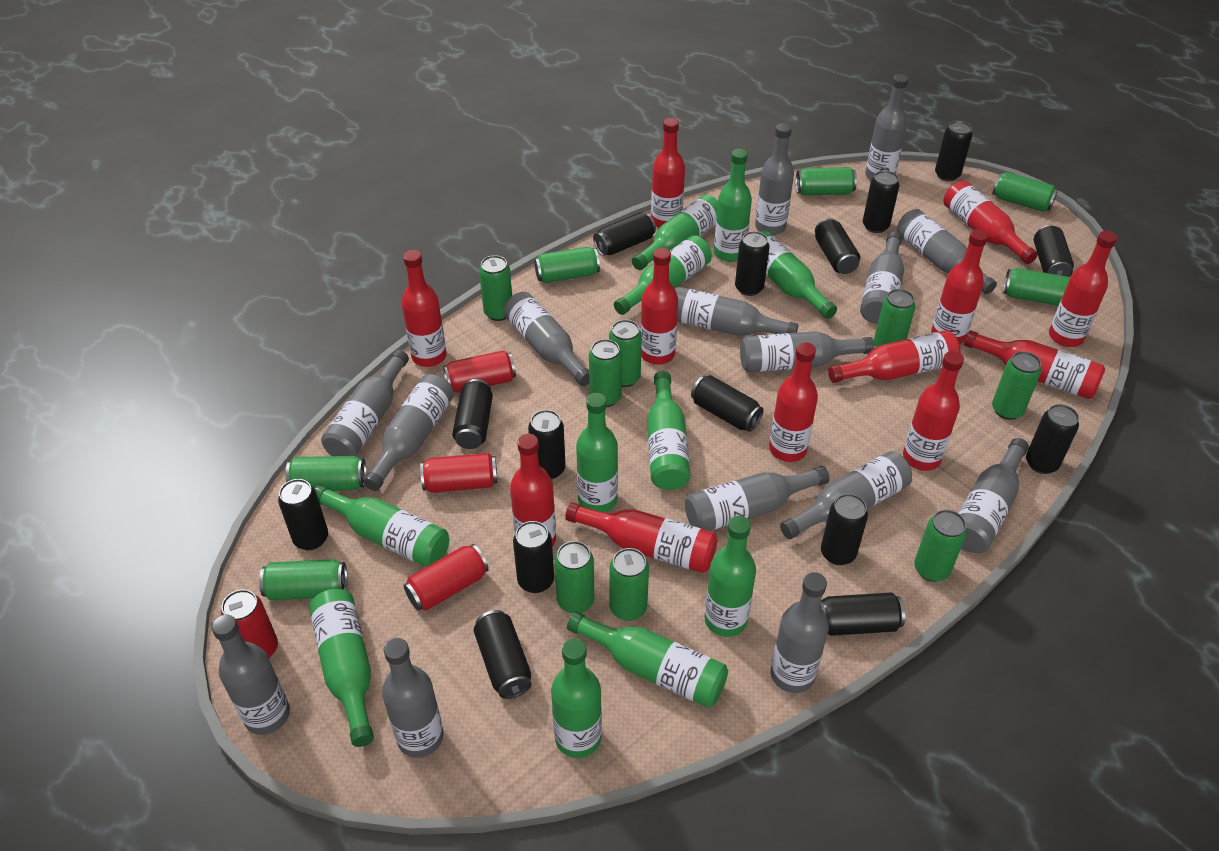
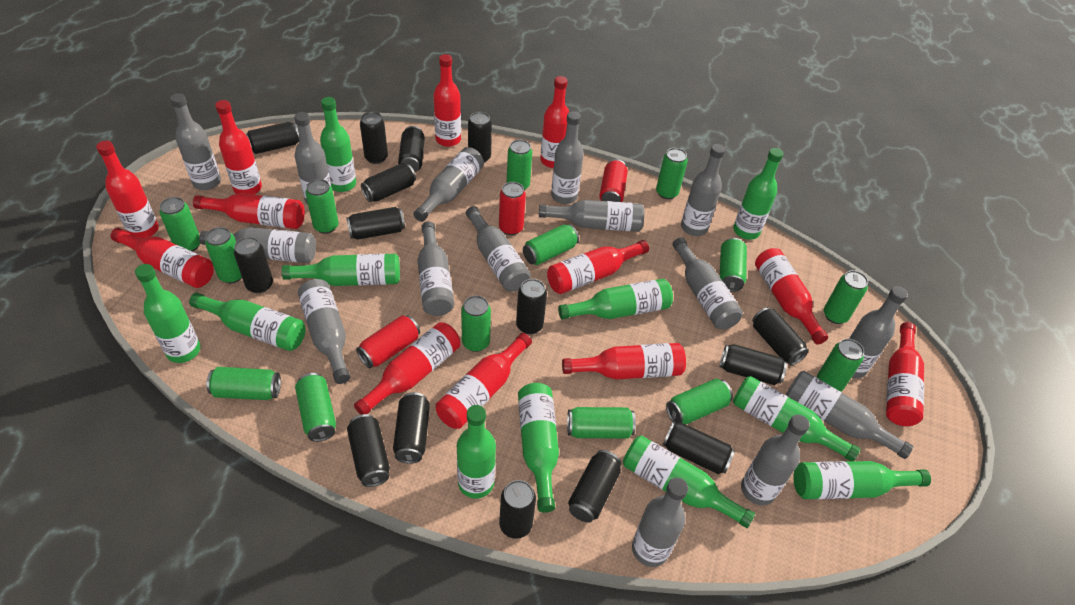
red can: [221,589,278,658] [404,544,489,611] [420,453,498,493] [443,350,516,393] = 4 -> [356,315,420,368] [499,182,526,235] [599,159,628,202] = 3

